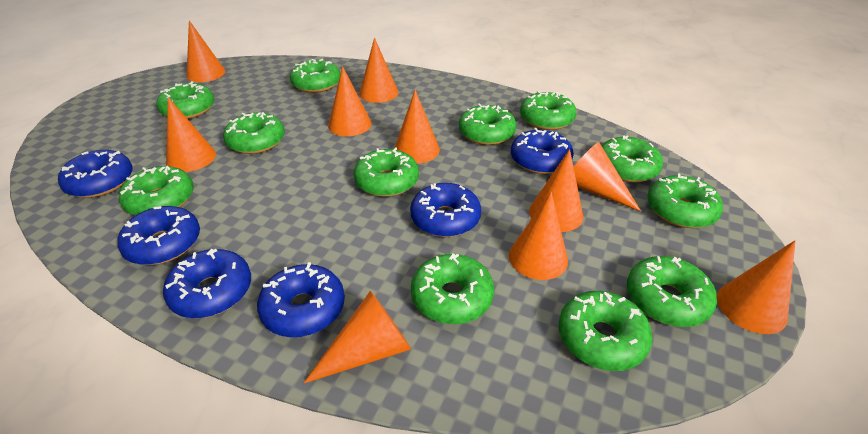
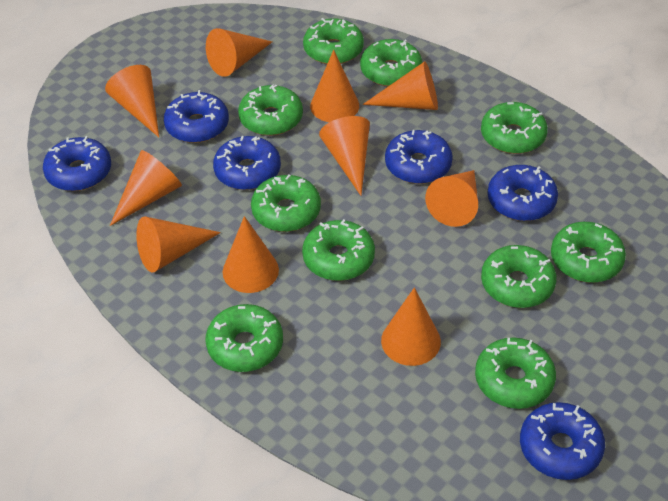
green donut: [119,166,194,215] [156,81,215,119] [223,112,285,154] [290,59,340,93] [354,147,419,197] [411,254,494,324] [459,104,516,145] [520,91,577,130] [559,291,653,371] [602,135,663,182] [627,256,717,327] [648,173,723,228] = 12 -> [206,304,283,372] [238,84,303,136] [251,175,321,232] [302,219,375,281] [303,18,364,64] [360,39,422,87] [475,337,556,409] [481,102,548,154] [481,245,557,308] [551,222,626,283] = 10

